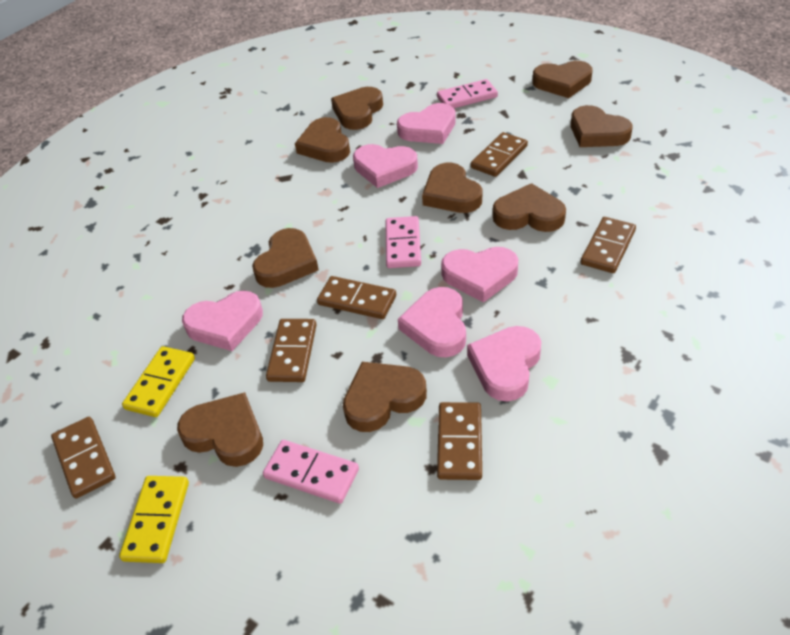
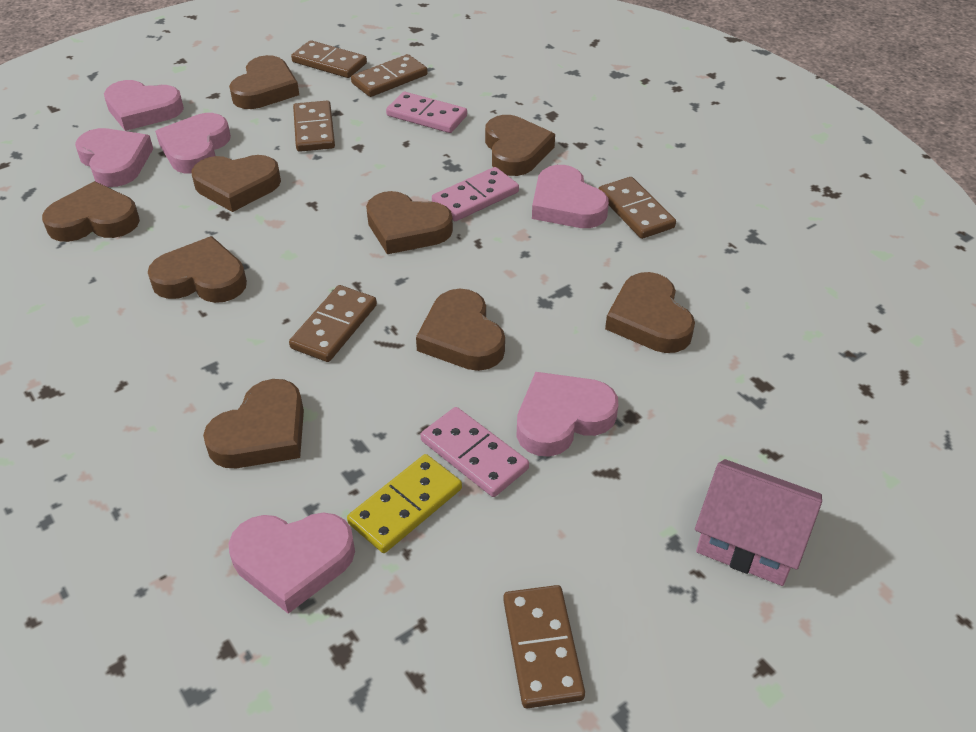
pink house: none = 0 -> [695,459,822,586] = 1
yellow domino: [119,476,189,563] [122,346,195,417] = 2 -> [347,454,462,553] = 1

